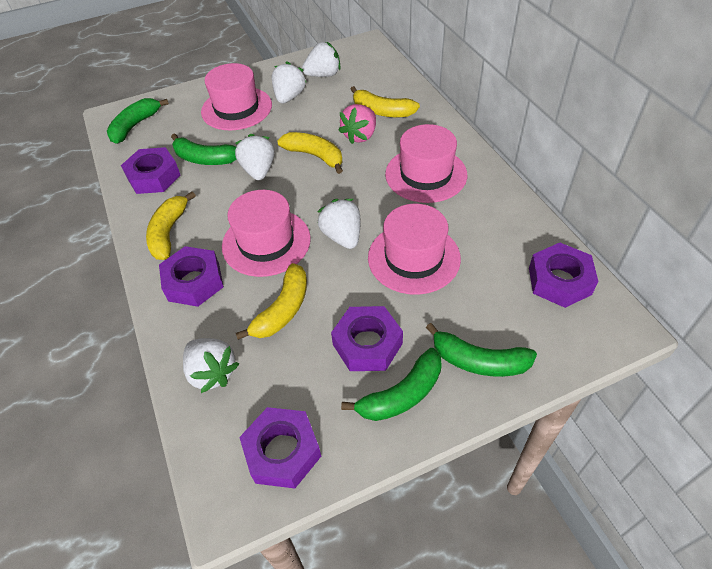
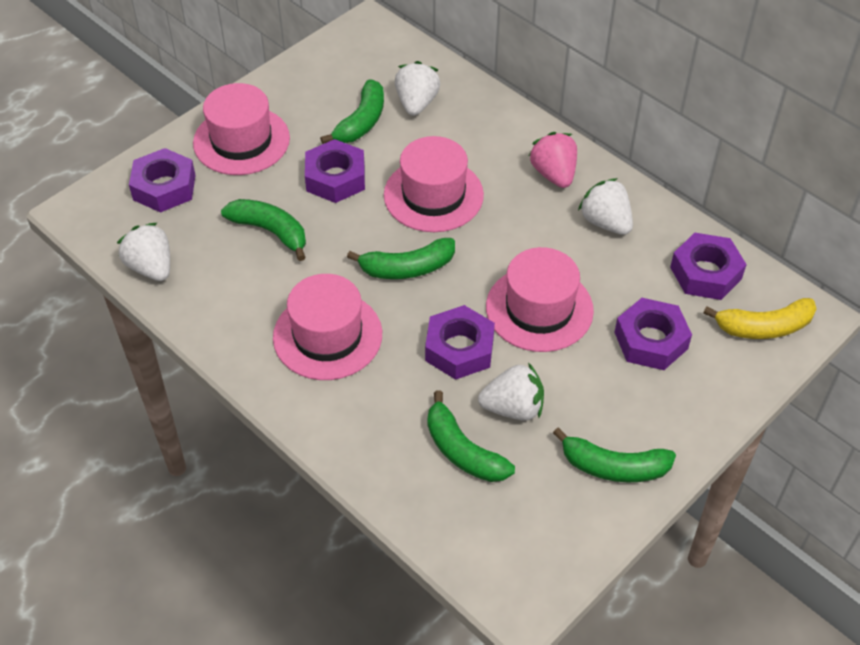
green banana: [107,98,169,144] [171,133,237,165] [341,348,442,421] [426,323,537,377] = 4 -> [221,199,306,261] [320,79,384,144] [347,238,455,279] [428,390,515,482] [553,428,676,483] = 5
white strawberry: [183,338,239,393] [235,134,275,180] [272,61,307,104] [302,42,341,77] [317,199,360,249] = 5 -> [117,223,170,281] [395,61,440,116] [478,362,544,421] [578,178,633,235] = 4
yellow banana: [146,191,196,260] [236,263,307,340] [277,132,343,174] [350,86,420,117] = 4 -> [703,298,817,339] = 1

